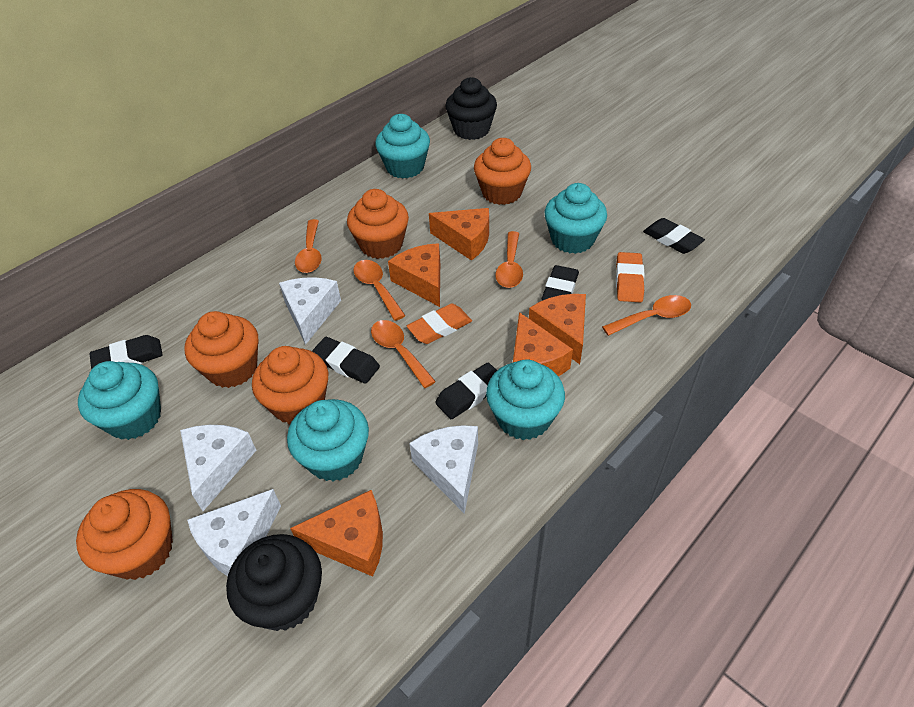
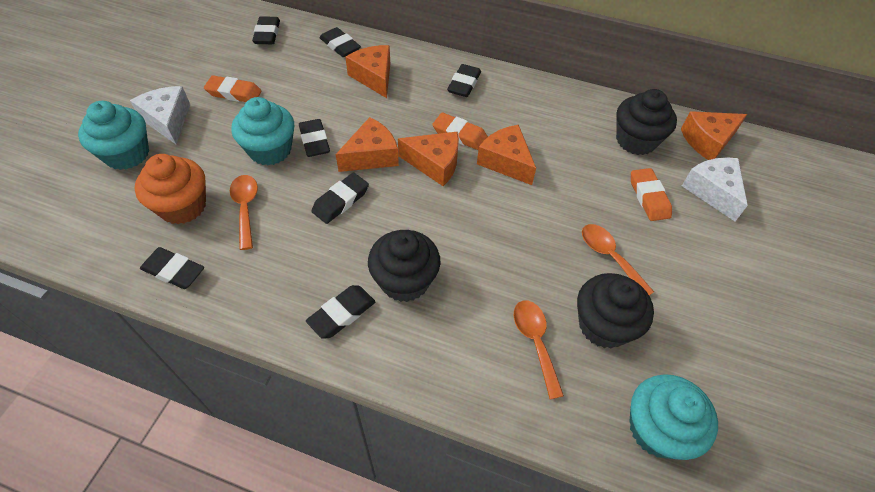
black cupcake: [226,534,322,631] [446,77,497,140] = 2 -> [368,230,441,302] [577,273,654,348] [616,89,677,155] = 3
black eraser: [89,335,163,369] [312,337,380,384] [435,363,497,419] [541,265,579,301] [643,218,705,254] = 5 -> [140,247,204,289] [252,16,280,44] [299,119,330,157] [306,285,376,339] [311,173,369,224] [320,27,361,57] [447,64,481,97] = 7
orange cupcake: [76,489,173,580] [184,311,258,388] [252,346,329,424] [347,189,409,259] [474,138,531,205] = 5 -> [135,154,206,224] = 1
orange eraser: [407,303,472,344] [616,252,645,302] = 2 -> [204,75,262,102] [432,113,488,150] [631,168,672,221] = 3
orange spoon: [295,219,322,273] [353,260,406,321] [371,320,436,388] [495,231,523,288] [602,295,691,336] = 5 -> [230,175,258,250] [514,301,564,399] [582,224,654,295] = 3
turquoise cupcake: [78,361,161,440] [287,399,369,482] [375,114,430,179] [486,359,565,440] [545,183,607,254] = 5 -> [78,101,149,170] [232,97,294,165] [629,374,718,460] = 3
white cheese: [180,425,256,511] [187,489,281,576] [279,277,341,345] [409,425,478,514] = 4 -> [130,86,190,144] [682,157,748,221] = 2

